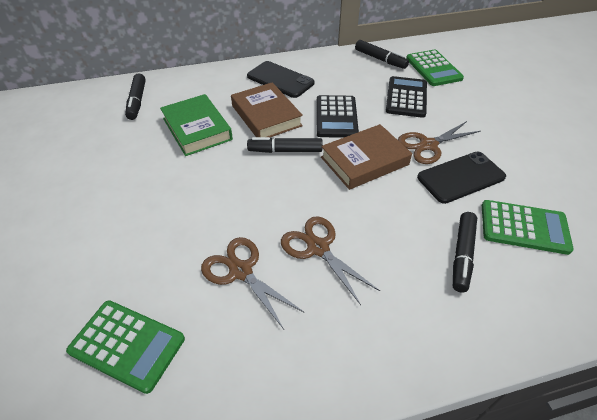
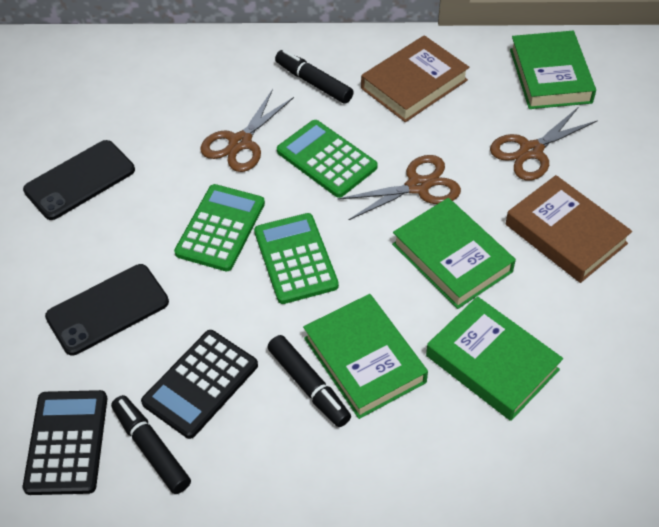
black marker: [125,73,146,120] [247,137,323,153] [355,40,409,69] [453,212,477,293] = 4 -> [111,395,191,494] [267,335,351,427] [275,49,353,104] = 3
green book: [160,94,233,156] = 1 -> [303,294,428,419] [392,198,516,309] [426,296,563,421] [510,31,596,109] = 4

